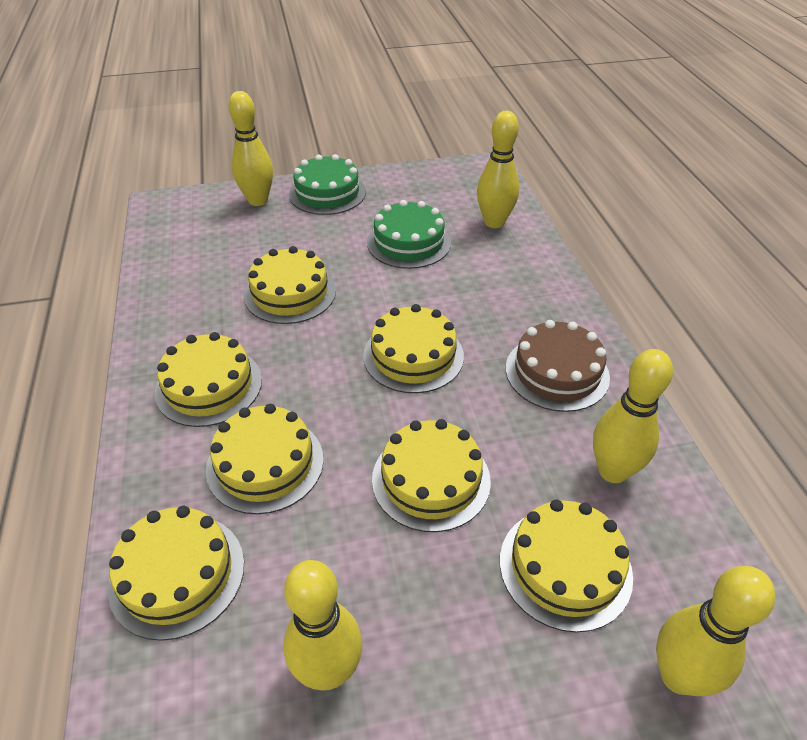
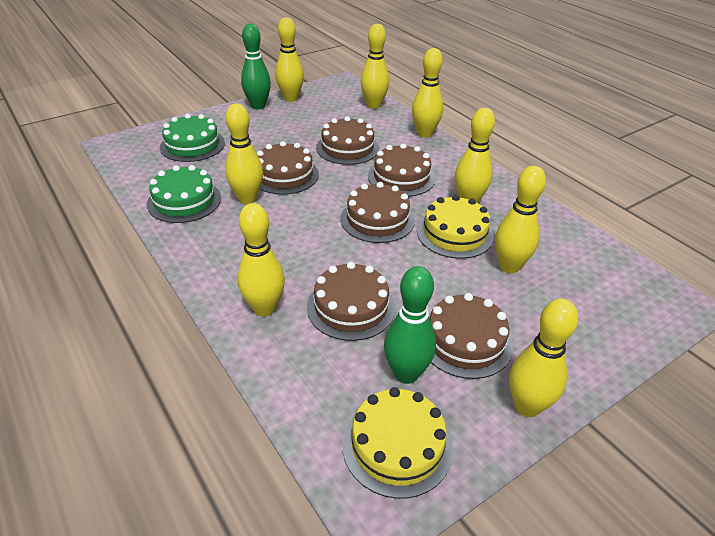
brown cake: [506,320,610,412] = 1 -> [257,141,319,195] [307,262,396,341] [316,116,379,165] [340,182,415,243] [368,143,435,197] [429,293,513,379] = 6
green bowling pin: none = 0 -> [241,24,271,109] [384,266,436,384] = 2
yellow bowling pin: [229,91,273,206] [283,560,363,690] [477,111,519,228] [593,349,673,483] [656,566,776,696] = 5 -> [225,103,263,204] [238,203,285,316] [275,17,304,102] [361,24,389,109] [412,48,443,138] [455,108,495,203] [495,166,546,273] [509,299,578,417] = 8
yellow cake: [108,506,244,641] [155,332,262,427] [206,404,323,514] [244,246,336,324] [363,304,464,393] [372,419,491,532] [500,499,633,632] = 7 -> [342,387,453,499] [417,195,494,259] = 2

